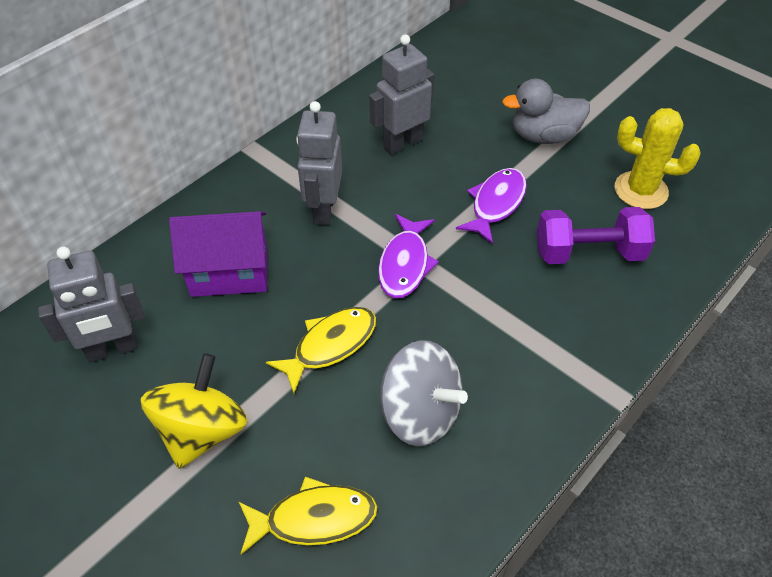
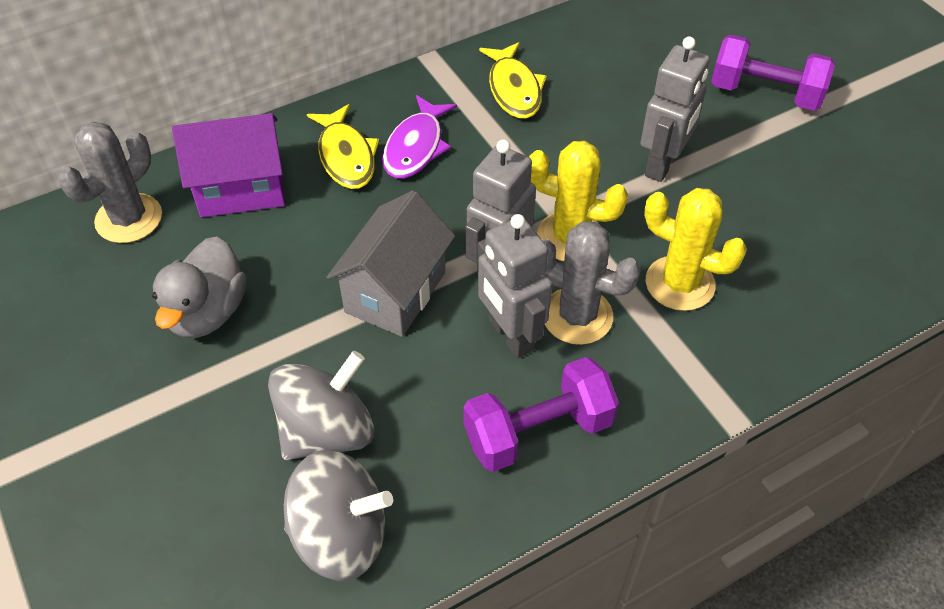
grey cactus: none = 0 -> [58,122,162,243] [542,221,641,345] = 2
grey house: none = 0 -> [327,190,455,337] = 1
grey spinning top: [380,340,468,446] = 1 -> [268,351,374,460] [284,450,393,581] = 2
purple dumbbell: [537,207,655,264] = 1 -> [463,357,619,472] [711,34,835,111] = 2
purple fish: [378,214,439,298] [456,168,527,244] = 2 -> [382,95,457,179] = 1
yellow cactus: [615,108,701,209] = 1 -> [529,141,628,261] [644,188,747,311] = 2
yellow spinning top: [141,353,247,469] = 1 -> none = 0

